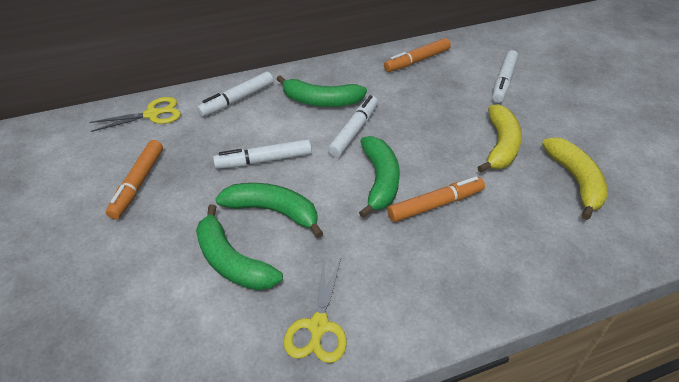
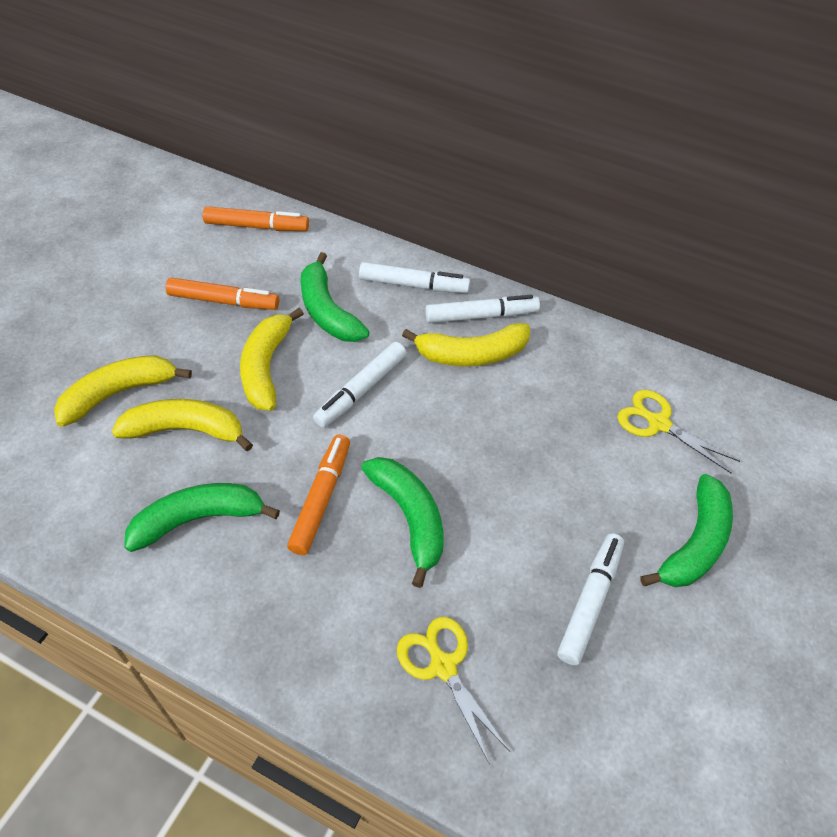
yellow banana: [477,104,522,173] [542,137,608,220] = 2 -> [54,355,192,427] [111,399,253,451] [240,308,304,411] [402,323,530,366] = 4

